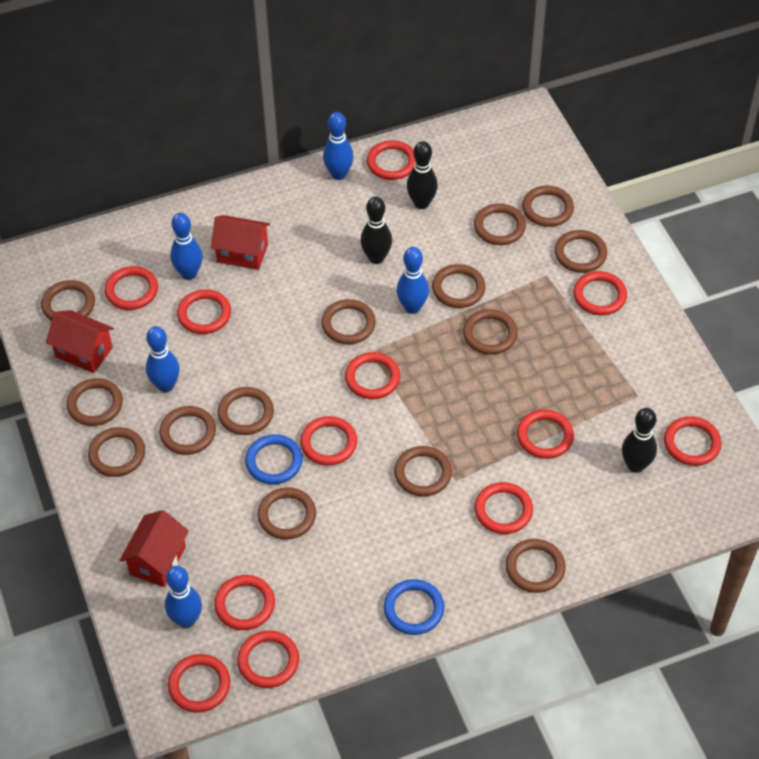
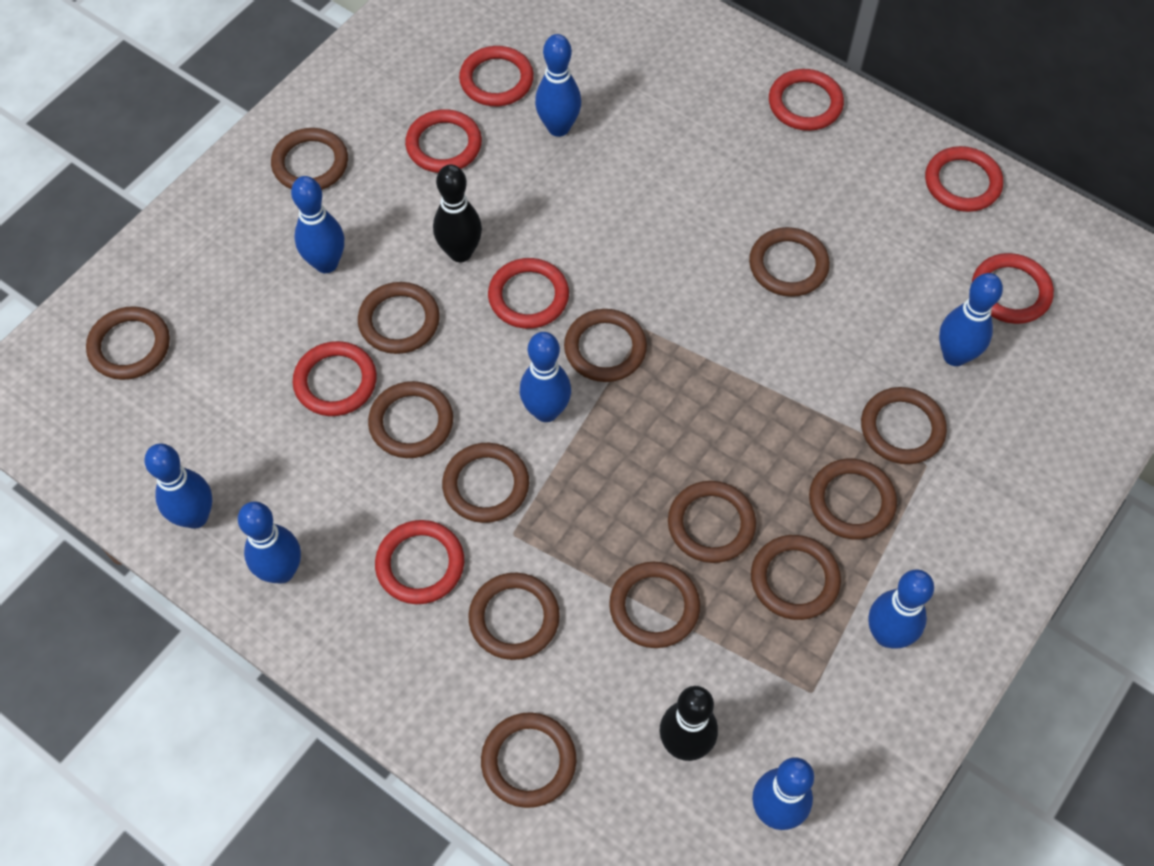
black bowling pin: [360,196,392,264] [407,141,438,209] [622,408,657,473] = 3 -> [433,164,482,262] [660,686,718,761] = 2
blue bowling pin: [146,326,180,392] [165,566,202,628] [170,213,203,280] [323,112,354,180] [397,247,429,314] = 5 -> [144,444,212,529] [238,501,301,584] [291,176,344,273] [520,332,571,422] [535,34,581,137] [752,757,814,830] [868,569,934,648] [939,273,1003,366] = 8
blue ring: [245,434,303,484] [384,579,444,635] = 2 -> none = 0
red house: [46,310,114,373] [120,510,189,587] [211,215,270,270] = 3 -> none = 0
red ring: [105,266,158,310] [168,654,230,713] [177,289,231,334] [214,575,275,630] [237,631,299,688] [300,416,357,466] [345,352,400,399] [367,140,415,180] [475,482,533,534] [517,410,574,459] [573,271,627,315] [664,416,721,466] = 12 -> [293,341,377,416] [375,520,464,604] [405,109,482,173] [459,46,534,106] [488,258,569,329] [769,69,844,131] [925,146,1003,212] [972,253,1054,324] = 8

